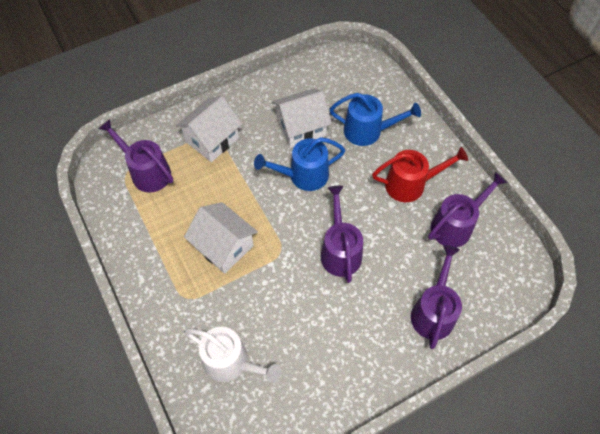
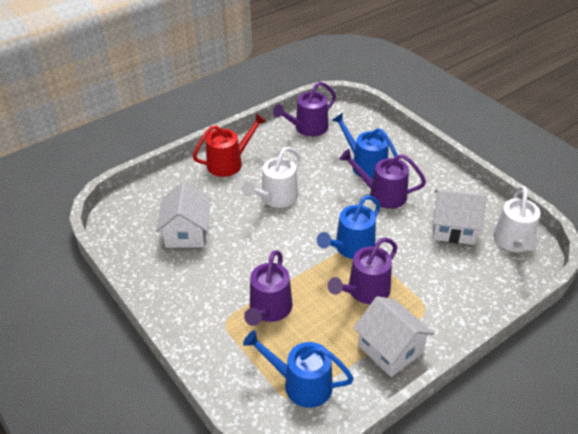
blue watering can: [254,137,345,191] [329,93,421,146] = 2 -> [243,330,354,408] [317,195,381,259] [332,113,397,179] = 3
white watering can: [184,327,281,383] = 1 -> [242,147,301,208] [493,186,541,252] = 2

